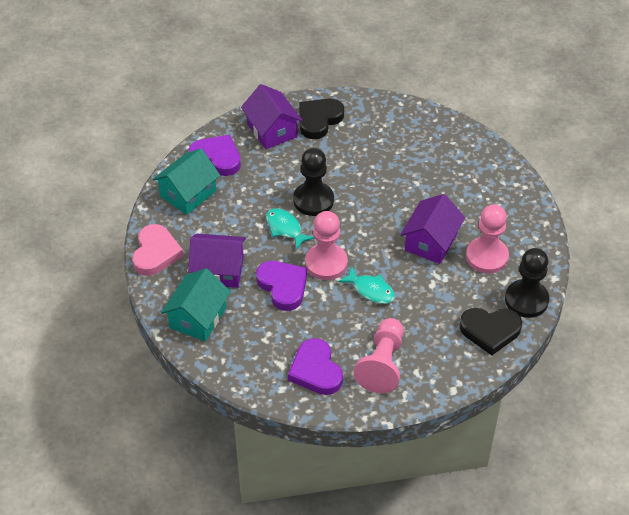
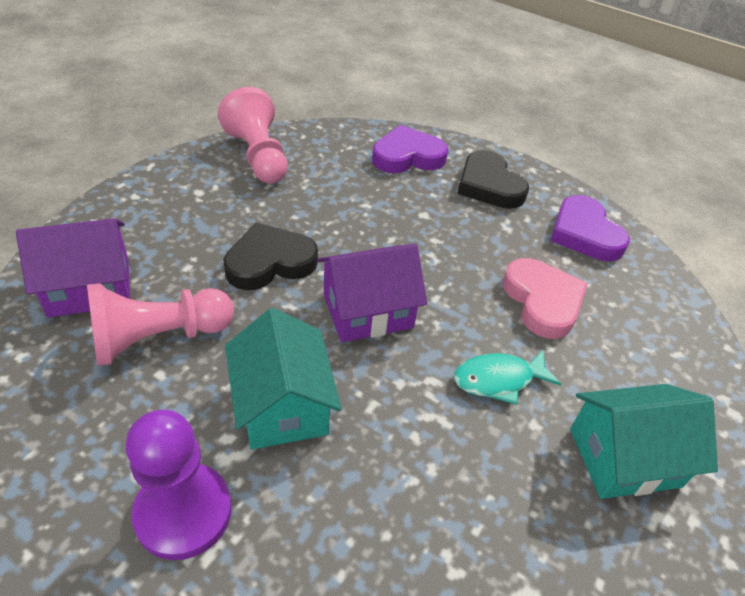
black pawn: [293,148,334,216] [505,248,549,318] = 2 -> none = 0
pink pawn: [305,211,348,280] [353,318,404,393] [466,204,509,273] = 3 -> [87,283,234,366] [218,87,288,183] = 2
purple heart: [189,135,241,176] [256,261,307,311] [288,338,343,395] = 3 -> [372,125,449,173] [551,195,630,261] = 2
purple house: [188,234,246,288] [241,84,303,149] [400,194,465,264] = 3 -> [16,218,130,318] [317,243,427,342] = 2
purple pawn: none = 0 -> [126,410,232,560] = 1
turquoise fish: [266,208,314,250] [338,267,395,304] = 2 -> [454,349,561,405] = 1

